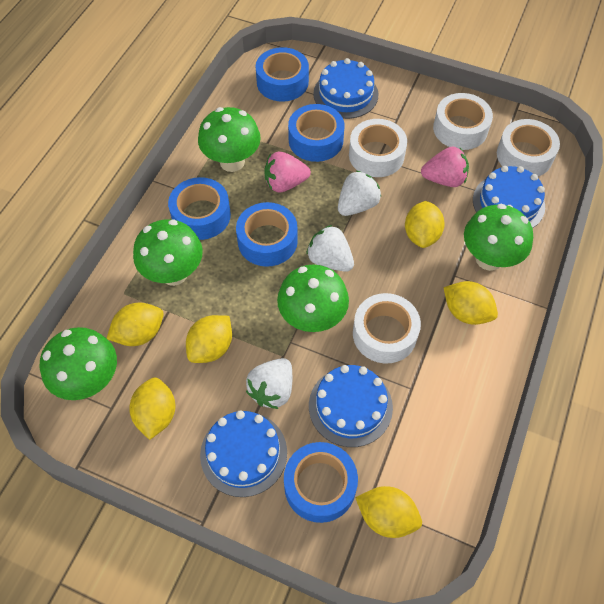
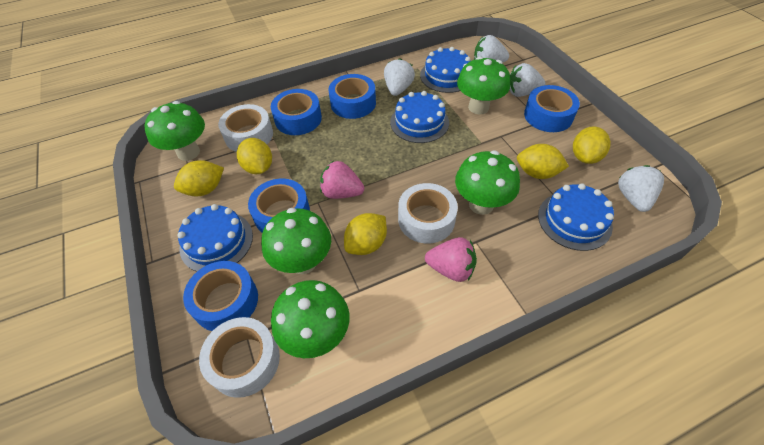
white strawberry: [246,358,292,409] [306,225,354,272] [338,170,381,216] = 3 -> [384,58,415,96] [474,35,509,62] [510,63,546,97] [618,165,664,212] = 4
white tape: [349,119,407,177] [353,293,421,363] [433,93,493,150] [497,119,560,176] = 4 -> [199,317,280,398] [218,104,273,152] [398,183,458,244] = 3
yellow lemon: [107,303,164,346] [129,377,176,440] [186,315,232,363] [355,486,422,538] [405,201,445,248] [443,281,498,325] = 6 -> [174,160,224,196] [237,138,272,174] [344,213,387,255] [517,144,569,179] [573,126,611,164] = 5

